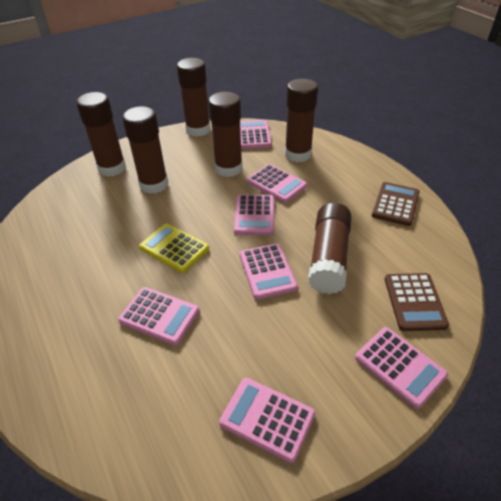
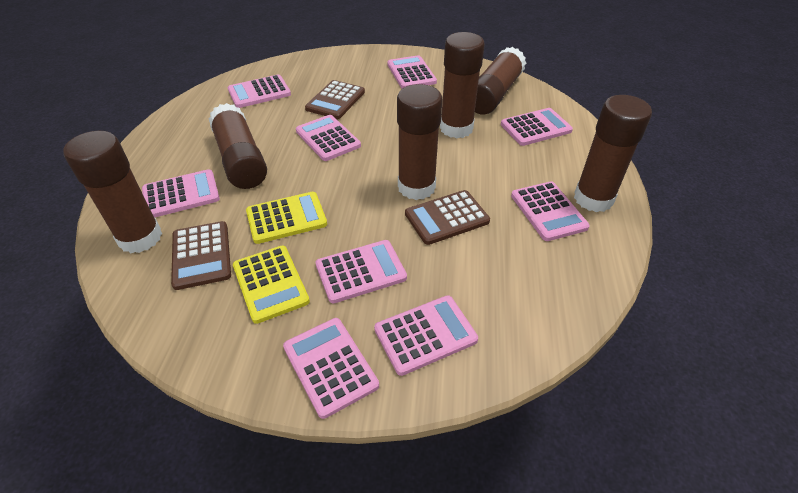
brown calculator: [372,182,420,226] [385,273,449,331] = 2 -> [171,221,231,290] [305,80,365,119] [405,190,490,245] = 3
pink calculator: [118,287,200,346] [219,378,315,463] [234,195,274,235] [240,120,272,149] [240,244,298,300] [247,164,307,203] [355,327,448,409] = 7 -> [142,169,220,218] [228,75,291,108] [283,318,379,419] [296,115,361,161] [315,240,407,303] [374,295,478,376] [387,55,437,89] [501,108,573,146] [511,181,590,241] = 9
yellow calculator: [139,223,209,273] = 1 -> [233,246,310,324] [246,192,327,244] = 2

